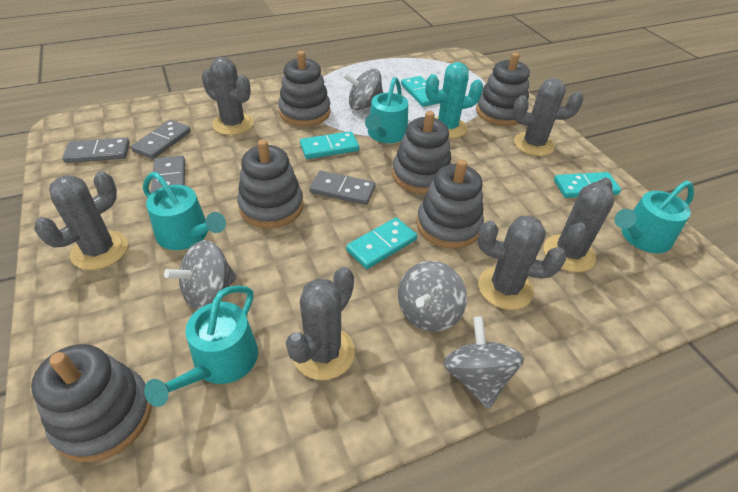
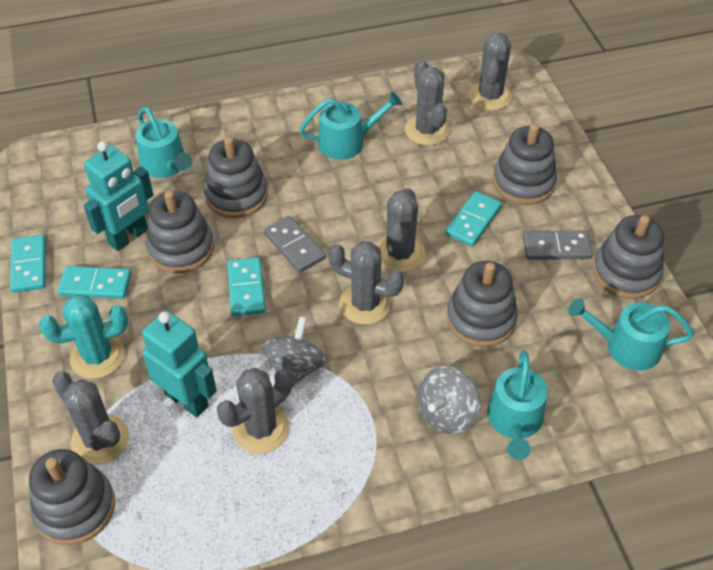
grey domino: [62,137,130,163] [131,120,191,159] [151,155,185,194] [309,171,375,205] = 4 -> [264,216,325,273] [523,230,592,260] = 2
grey spinning top: [164,240,237,310] [343,69,383,110] [398,261,467,332] [443,316,524,409] = 4 -> [263,316,327,387] [418,366,480,434] = 2
turquoise robot: none = 0 -> [83,141,154,251] [142,311,217,417] = 2

